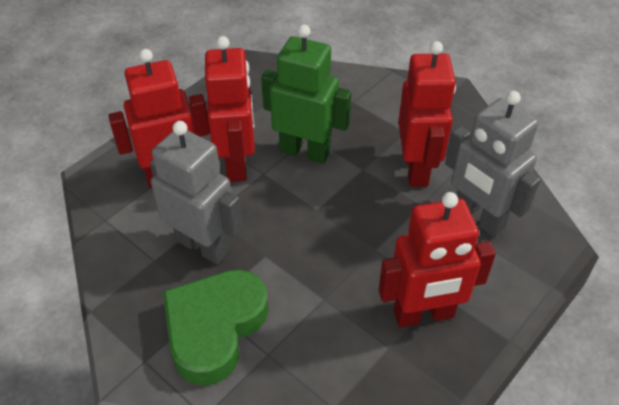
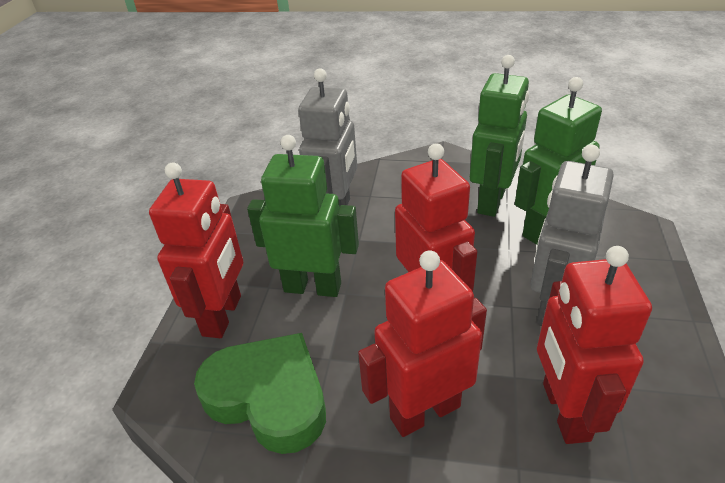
green robot: [261,25,351,164] = 1 -> [247,135,359,297] [470,55,529,217] [515,77,602,245] = 3

